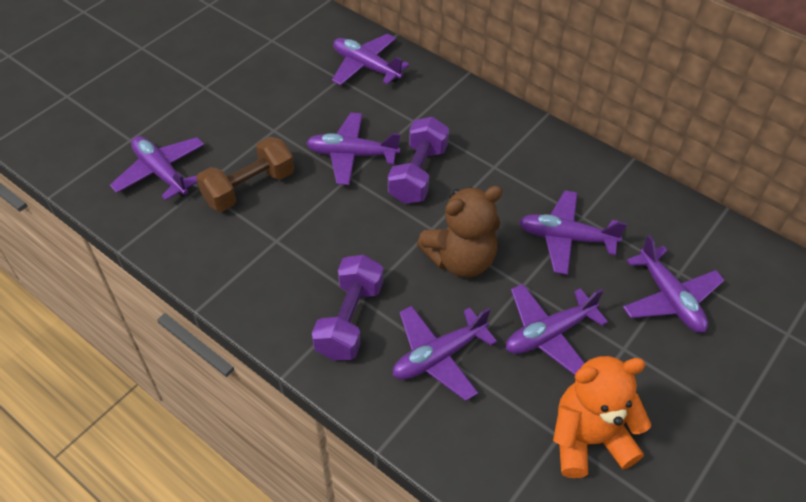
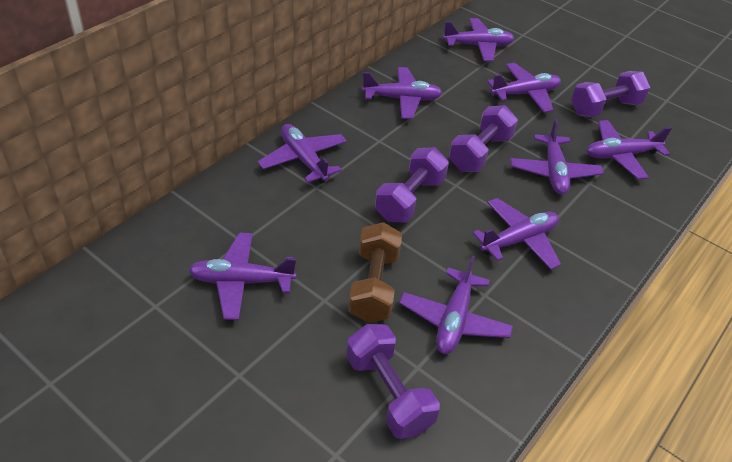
brown teddy bear: [417,186,503,277] = 1 -> none = 0
orange teddy bear: [553,356,651,478] = 1 -> none = 0
purple dumbbell: [312,255,383,361] [388,117,449,204] = 2 -> [346,324,440,439] [375,147,449,222] [449,105,518,172] [571,71,650,117] = 4
purple plane: [110,136,204,201] [306,113,400,185] [332,34,409,85] [392,306,497,401] [506,284,608,375] [519,190,627,275] [623,235,724,333] = 7 -> [188,233,296,320] [258,124,347,183] [362,67,442,119] [399,255,513,354] [442,18,514,61] [473,198,561,270] [487,63,561,113] [510,119,604,195] [587,120,672,180] = 9

